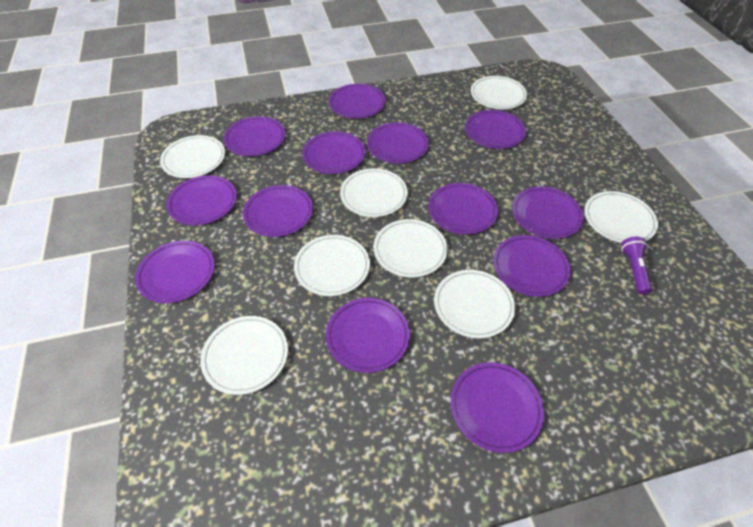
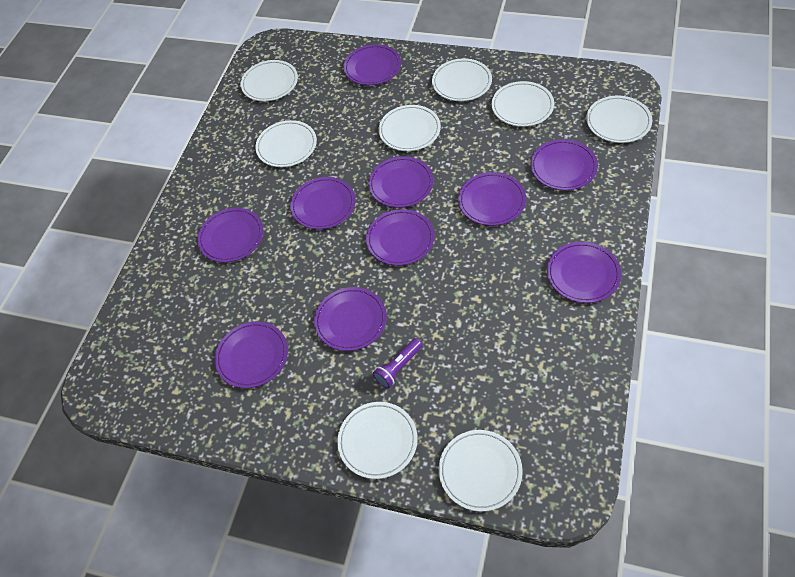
purple plate: [135,241,215,303] [167,175,237,225] [224,116,286,156] [243,185,313,237] [303,132,366,174] [326,298,410,373] [329,84,386,118] [367,123,429,163] [428,183,498,234] [451,362,544,453] [465,110,526,149] [493,235,571,297] [512,187,584,239] = 13 -> [197,208,263,262] [215,322,288,388] [290,177,355,229] [314,287,387,351] [344,44,401,85] [366,209,435,266] [368,156,434,208] [458,172,526,226] [530,139,598,190] [547,242,621,303] = 10

